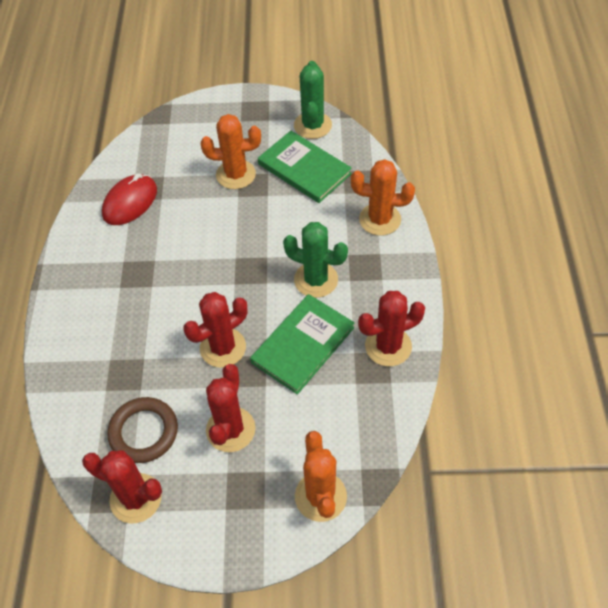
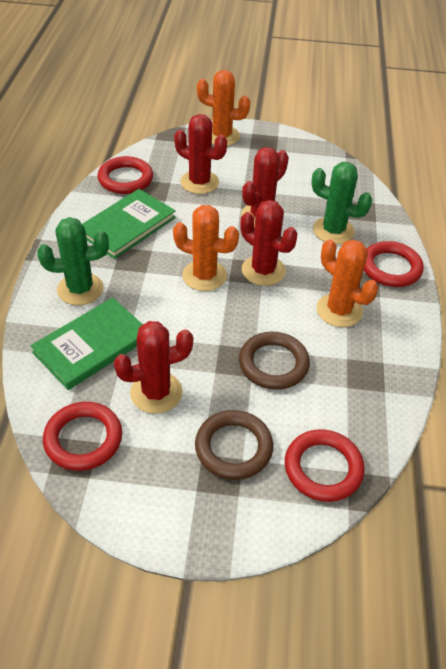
brown ring: [107,397,178,463] = 1 -> [195,410,273,480] [239,332,310,390] = 2
red mouse: [102,173,157,225] = 1 -> none = 0
red ring: none = 0 -> [43,402,122,471] [97,156,153,194] [285,429,365,502] [364,241,424,287] = 4

